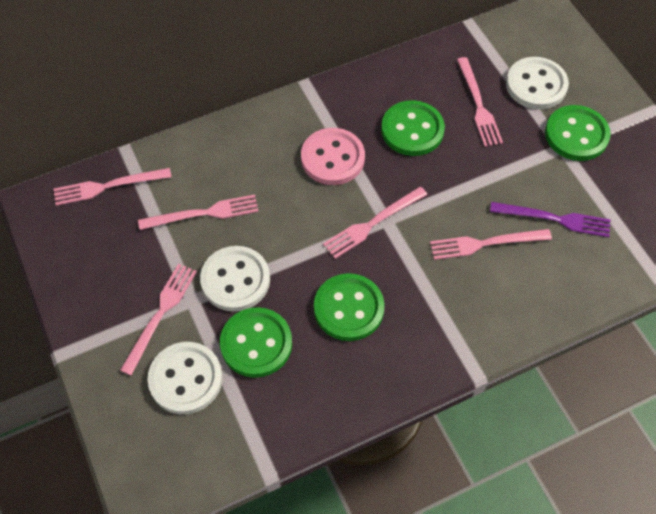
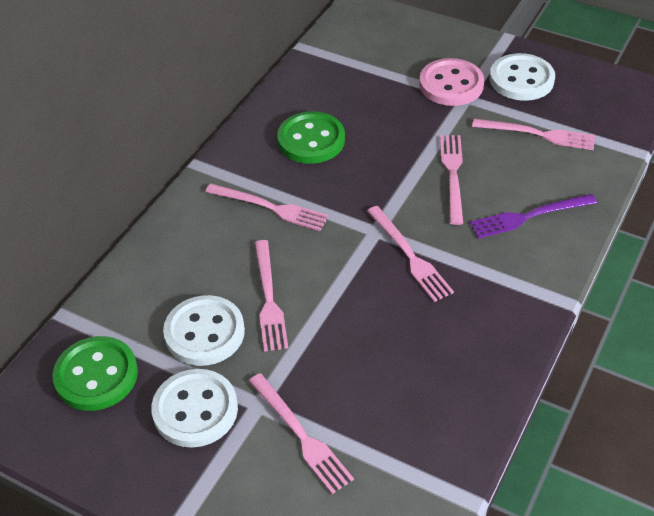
green button: [220,307,292,378] [314,273,385,341] [381,100,445,156] [545,105,611,161] = 4 -> [52,336,138,411] [277,111,345,164] = 2

